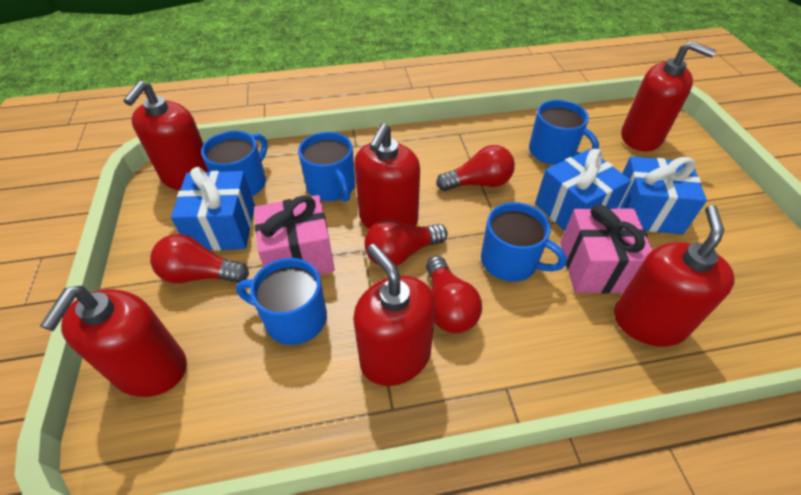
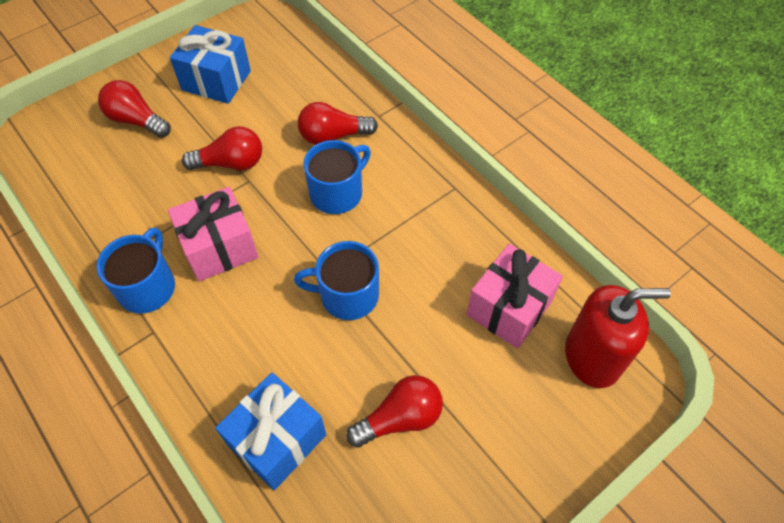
blue gift: [171,167,255,251] [535,149,631,231] [617,157,707,234] = 3 -> [170,25,251,104] [215,373,326,490] = 2
blue mug: [201,131,268,196] [236,258,327,345] [298,132,356,202] [481,202,567,282] [529,100,599,165] = 5 -> [96,228,175,314] [294,241,379,320] [303,140,371,214] = 3
red soap dispenser: [40,286,187,397] [124,81,208,190] [353,244,436,386] [354,123,420,229] [614,205,735,347] [621,41,716,151] = 6 -> [565,285,671,388] = 1

